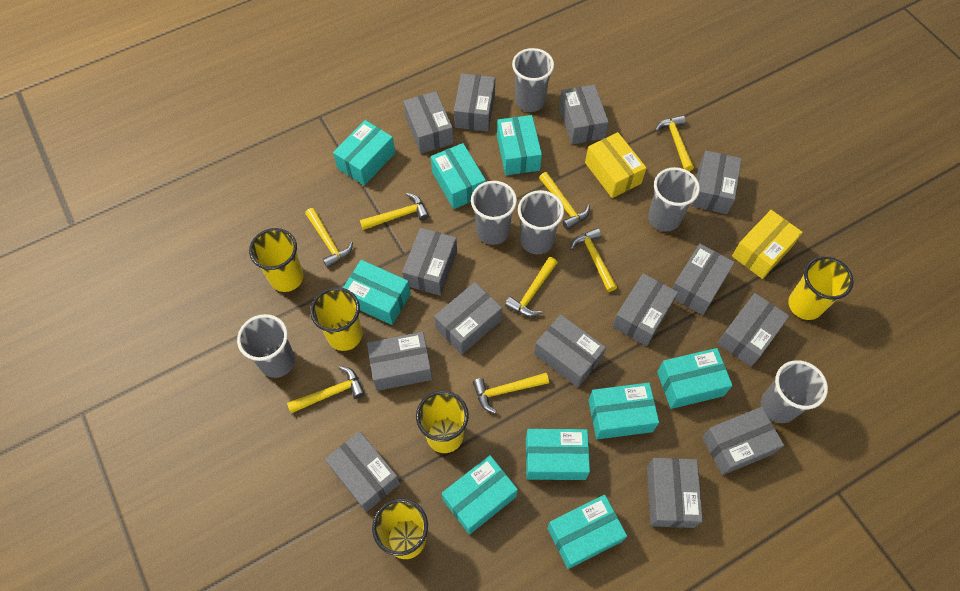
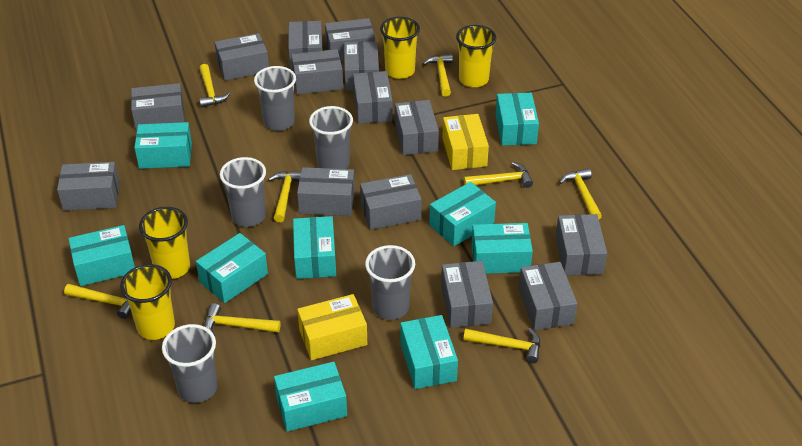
grey cup: [237,314,295,378] [471,181,517,245] [512,48,554,112] [518,190,564,254] [648,167,700,231] [761,360,828,423] = 6 -> [162,324,218,403] [220,157,266,227] [254,66,296,131] [309,106,353,169] [365,245,415,320] = 5
yellow cup: [249,228,304,292] [310,287,362,351] [372,498,428,559] [416,391,469,453] [788,256,854,320] = 5 -> [120,264,175,340] [139,207,190,279] [380,17,420,79] [456,25,496,88] = 4

